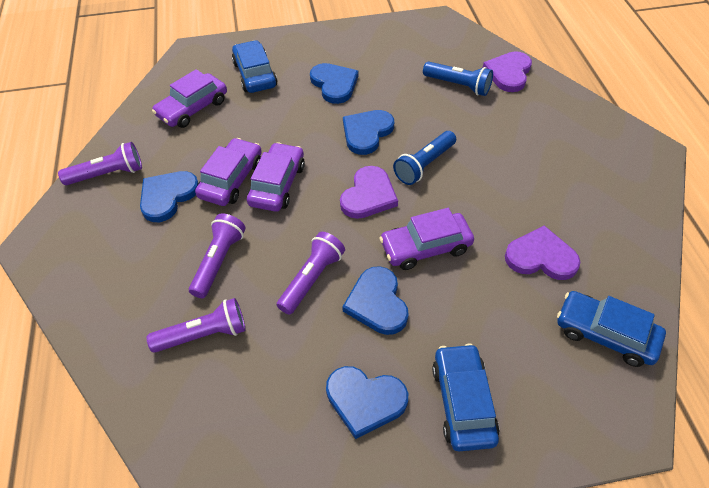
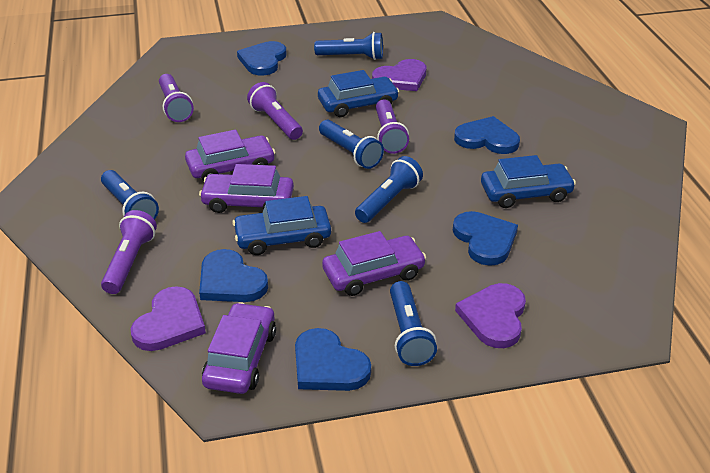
blue flashlight: [393,131,456,185] [423,62,493,96] = 2 -> [101,170,159,220] [314,32,383,60] [319,120,384,169] [355,156,423,223] [390,281,437,366] = 5

